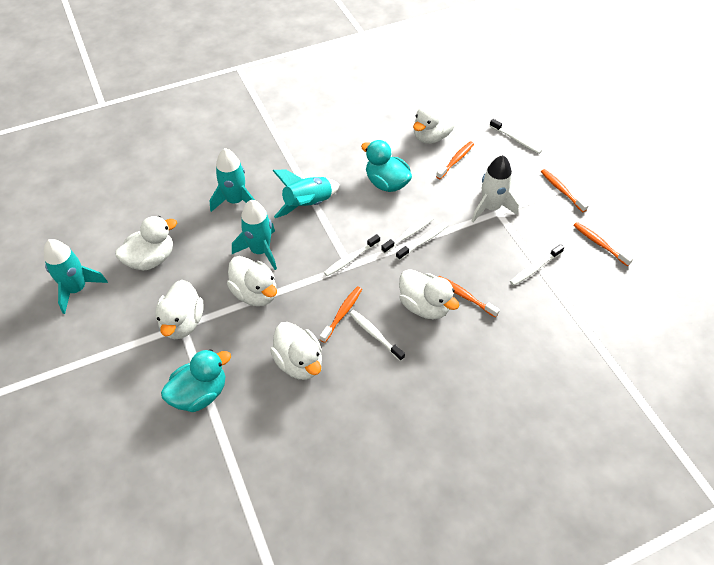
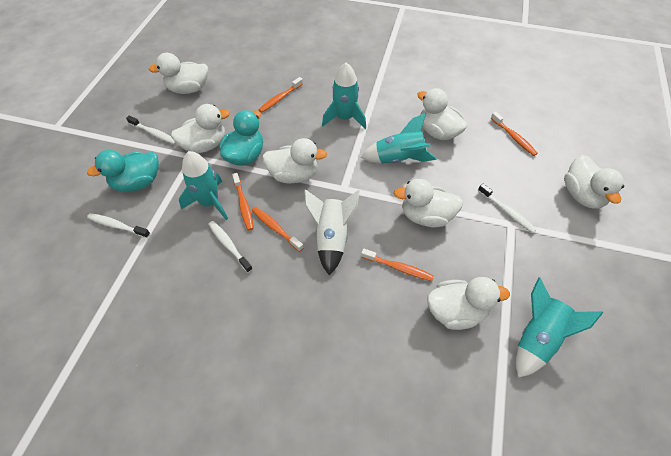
white duck: [115,216,177,271] [155,280,204,339] [227,256,277,306] [270,322,322,380] [399,269,459,320] [413,103,455,144] = 6 -> [149,53,208,94] [171,104,230,153] [262,138,327,183] [394,179,463,228] [417,88,467,140] [427,277,510,330] [564,155,624,209] = 7
white toothbrush: [324,234,380,276] [349,310,405,361] [381,215,434,253] [396,222,448,260] [490,119,542,154] [510,244,564,286] = 6 -> [87,213,150,238] [126,115,176,144] [208,221,253,273] [478,184,537,233] = 4

